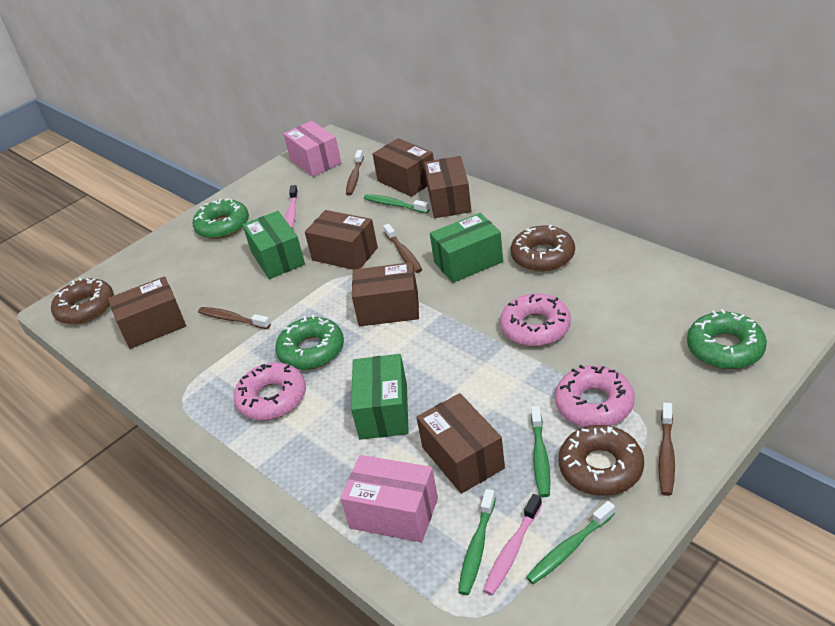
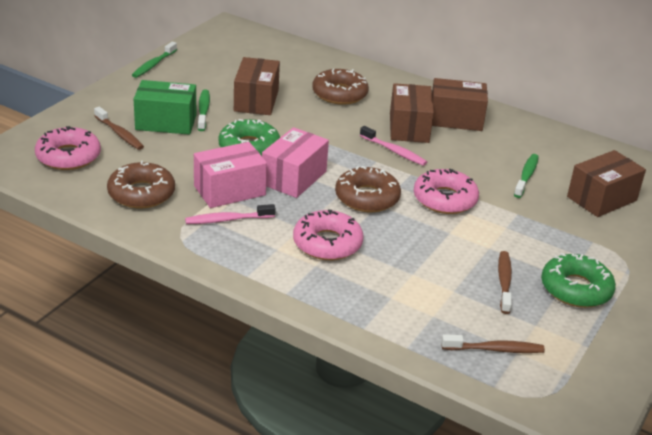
brown box: [108,276,186,349] [305,210,378,270] [352,262,419,326] [373,138,434,197] [416,393,505,494] [424,156,471,218] = 6 -> [234,57,280,115] [390,83,434,143] [432,78,488,131] [567,150,646,217] = 4
brown toothbrush: [198,307,271,329] [346,150,364,196] [383,224,422,273] [659,403,675,496] = 4 -> [94,107,144,150] [441,334,545,353] [498,251,512,314] = 3
green box: [243,211,305,279] [351,354,409,440] [430,213,503,283] = 3 -> [134,80,196,135] = 1
green donut: [193,198,249,239] [275,315,344,370] [687,309,767,369] = 3 -> [218,119,280,156] [541,253,616,308] = 2
green toothbrush: [364,194,430,214] [458,489,496,595] [526,501,615,584] [531,406,550,497] = 4 -> [132,41,177,78] [197,89,210,131] [514,154,539,198] = 3

